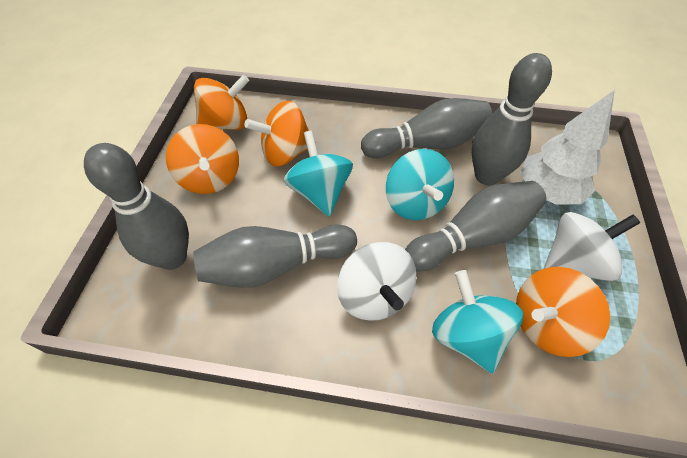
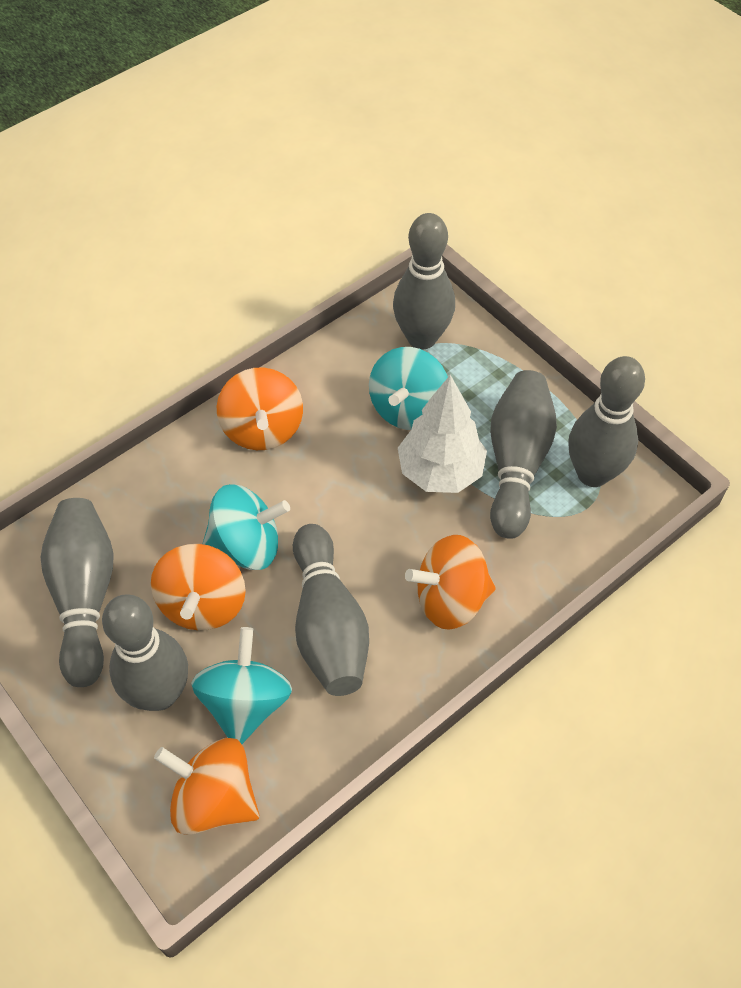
grey bowling pin: [84,143,189,270] [193,224,357,288] [361,98,492,158] [405,181,547,272] [472,53,552,185] = 5 -> [41,498,114,687] [102,594,188,711] [293,524,369,696] [393,213,455,350] [490,370,557,539] [568,356,645,487] = 6
white spinning top: [337,242,417,321] [543,212,640,281] = 2 -> none = 0

